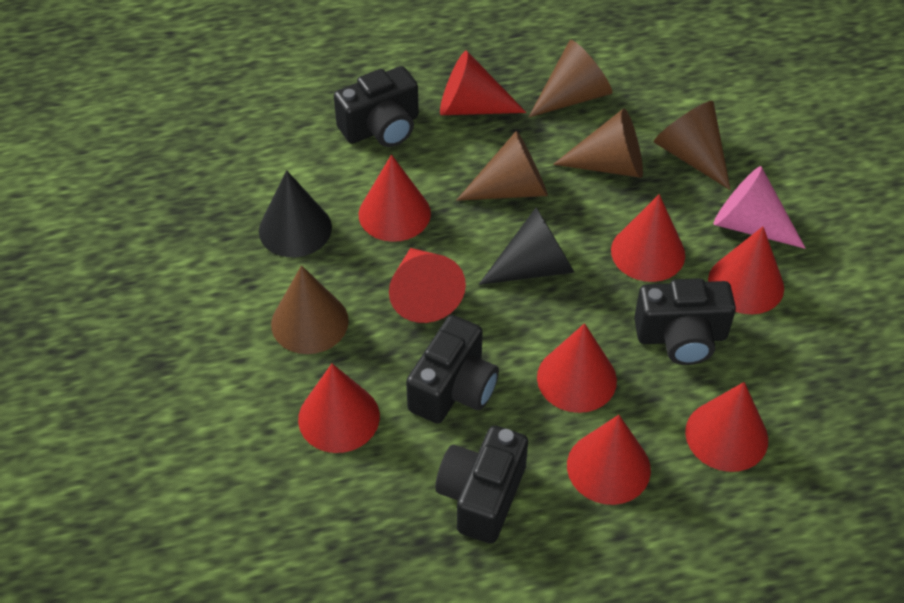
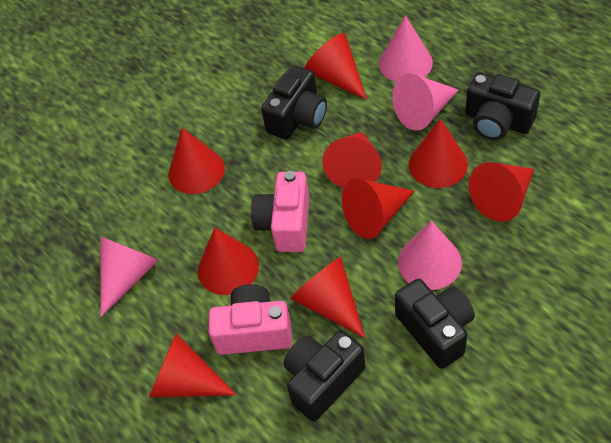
black cone: [259,170,332,257] [479,207,575,285] = 2 -> none = 0
brown cone: [271,265,349,354] [457,131,548,201] [529,40,612,117] [553,108,643,178] [654,101,731,190] = 5 -> none = 0
pink camera: none = 0 -> [209,284,292,355] [251,171,309,252] = 2
pink cone: [713,166,806,249] = 1 -> [100,236,159,317] [379,15,433,82] [392,73,459,131] [398,221,462,290] = 4

